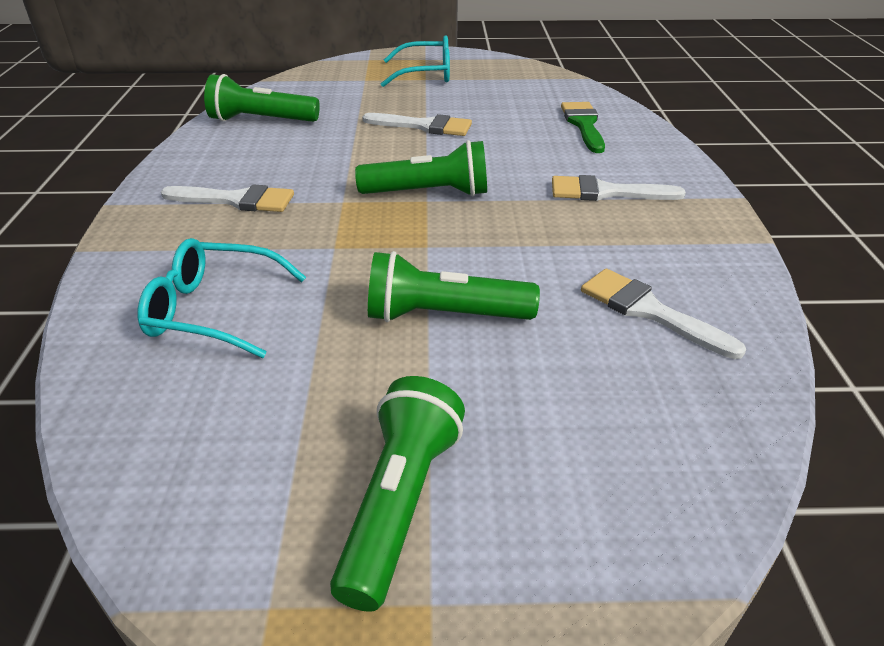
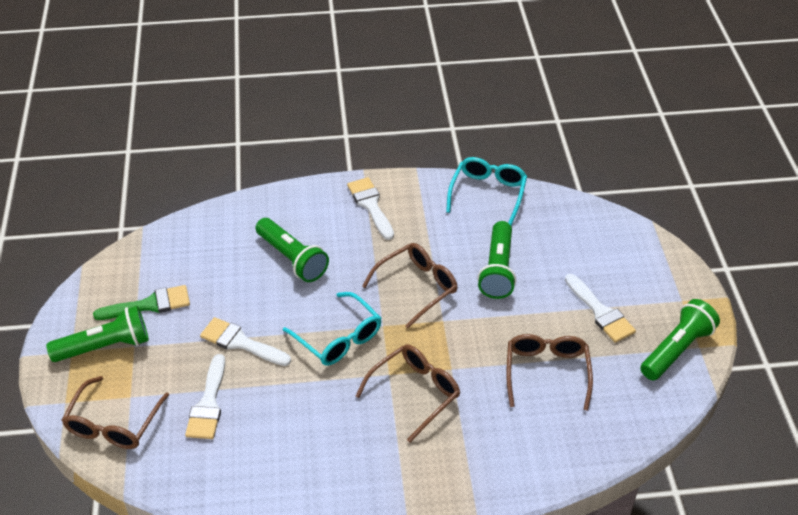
brown glasses: none = 0 -> [62,376,169,449] [355,345,460,442] [362,243,457,328] [506,334,593,411] = 4

